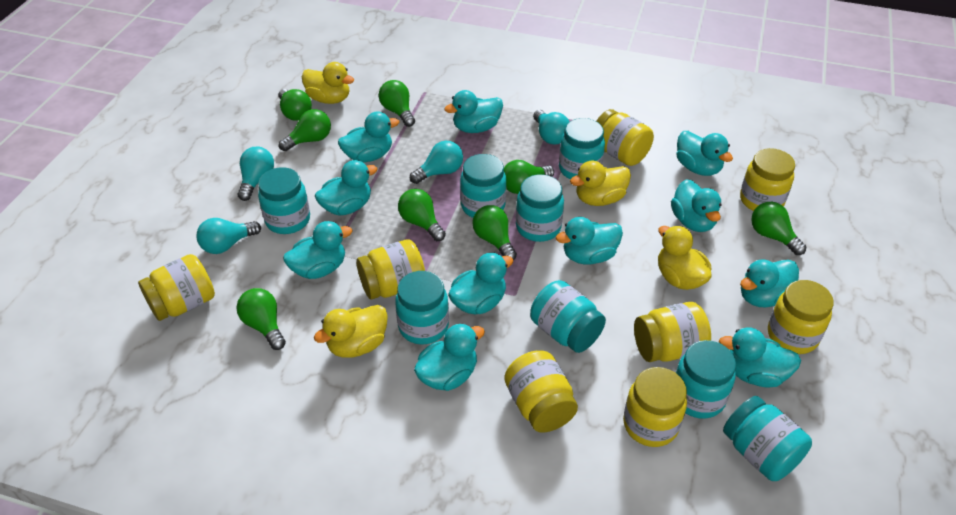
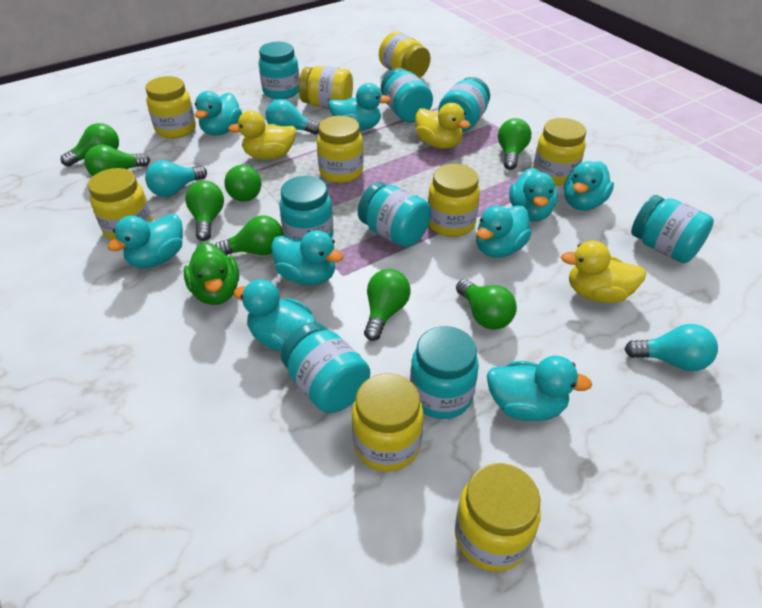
green duck: none = 0 -> [184,242,239,305] = 1
turquoise duck: [283,221,353,279] [315,160,378,216] [338,111,399,162] [414,323,485,391] [444,90,503,133] [448,252,514,315] [556,217,623,264] [671,179,722,232] [676,131,733,176] [719,327,801,387] [740,260,799,307] = 11 -> [108,214,183,268] [195,91,242,136] [234,279,316,350] [271,230,344,285] [328,83,391,131] [476,205,532,258] [487,356,592,421] [509,168,557,222] [564,161,614,211] = 9
turquoise light bulb: [196,218,261,254] [238,146,274,201] [410,141,463,184] [533,110,569,145] = 4 -> [145,160,207,197] [266,99,319,134] [624,324,718,371] = 3
yellow duck: [302,62,354,104] [314,305,388,358] [570,161,631,206] [658,226,712,290] = 4 -> [228,111,297,160] [415,103,470,149] [561,241,646,303] = 3
yellow jar: [138,254,215,321] [356,239,425,300] [504,350,578,432] [596,109,654,166] [623,367,687,447] [634,302,711,362] [740,148,795,211] [768,280,834,354] = 8 -> [88,168,153,240] [145,76,196,139] [299,66,353,109] [317,116,364,183] [352,373,423,472] [379,32,430,78] [428,164,480,237] [455,463,541,571] [533,118,586,186] = 9

